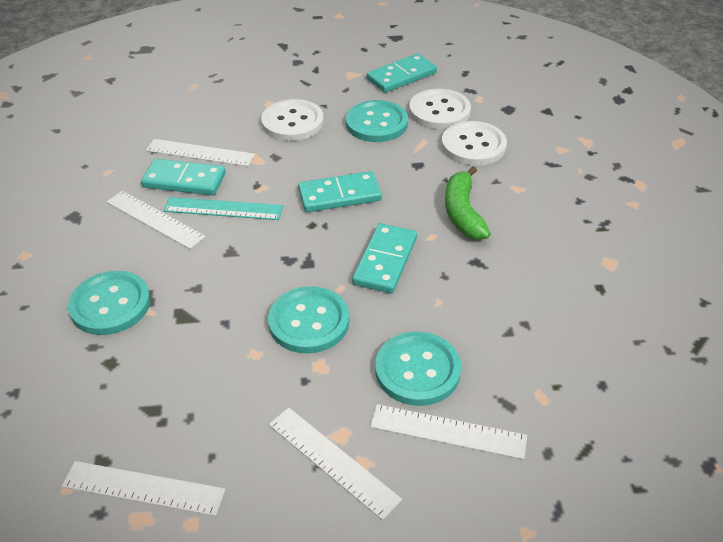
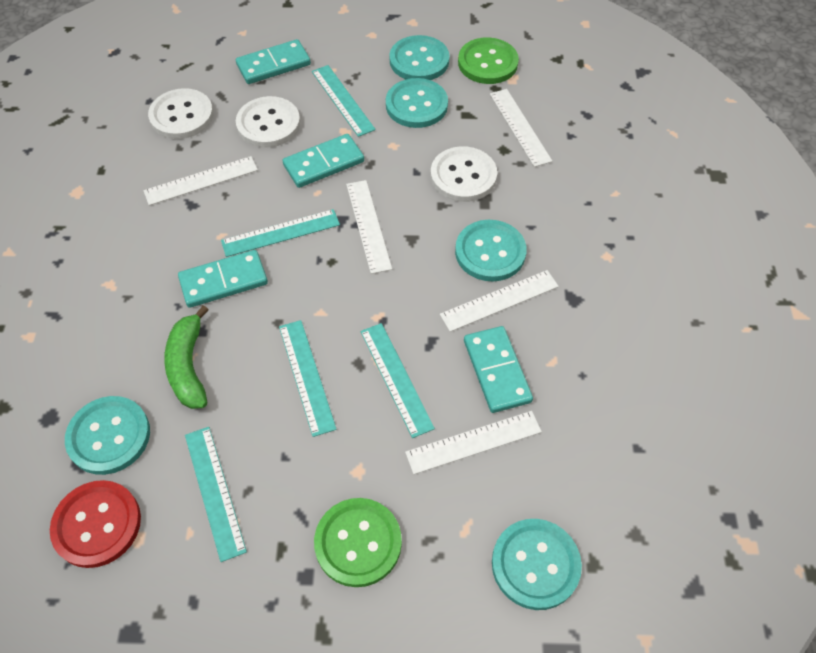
green button: none = 0 -> [314,498,402,587] [458,37,519,84] = 2
red button: none = 0 -> [50,480,141,568] = 1
turquoise button: [68,271,151,335] [268,286,349,353] [346,100,408,142] [375,332,461,406] = 4 -> [65,396,150,475] [386,78,448,128] [389,35,450,80] [455,220,527,281] [492,519,582,610] = 5
turquoise ruler: [163,197,283,220] = 1 -> [185,427,247,562] [221,209,340,257] [279,320,337,437] [312,65,376,137] [361,323,435,438] = 5

